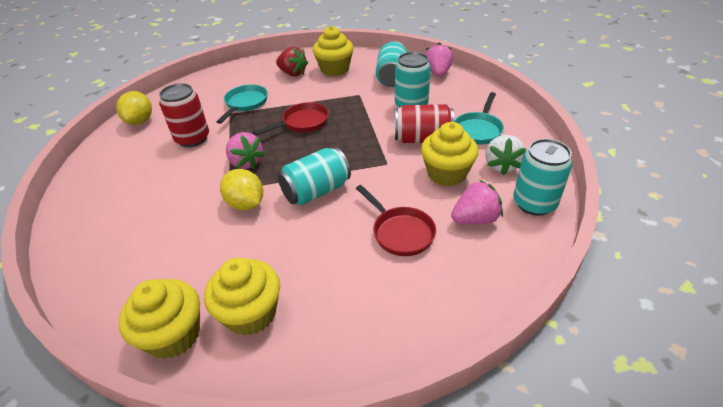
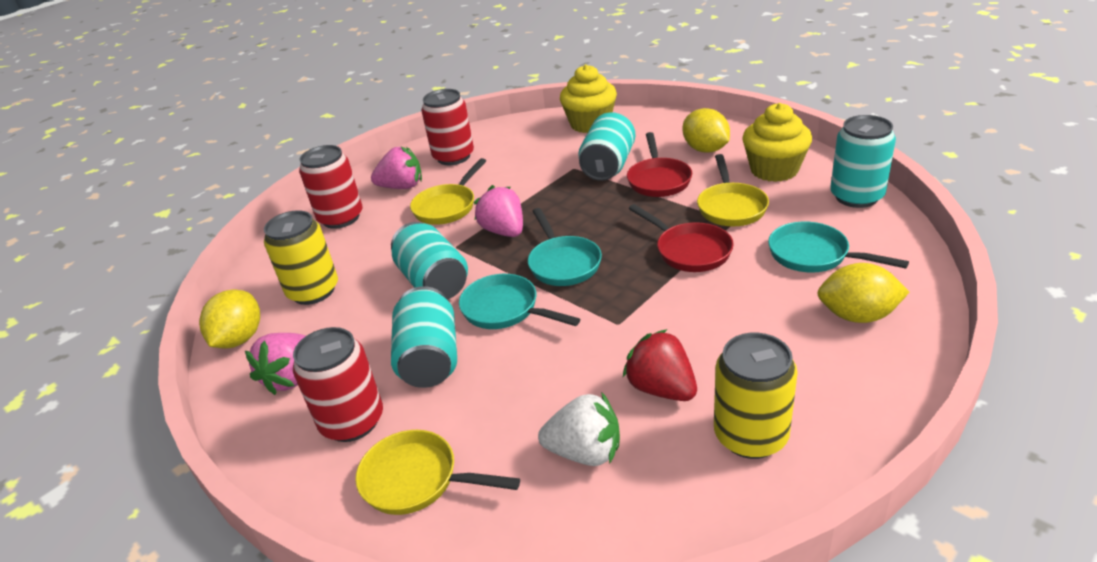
red can: [159,83,209,147] [395,104,455,143] = 2 -> [293,327,383,442] [299,145,362,229] [421,89,474,165] = 3
turquoise pan: [217,84,268,124] [455,92,504,144] = 2 -> [459,274,580,329] [528,208,602,286] [768,222,909,273] = 3
yellow can: none = 0 -> [264,210,338,305] [714,333,798,459] = 2
yellow cupcake: [118,279,200,359] [204,258,280,336] [313,26,354,76] [421,122,479,186] = 4 -> [560,65,617,133] [742,103,812,182] = 2
yellow lemon: [116,91,152,125] [220,169,263,210] = 2 -> [199,289,260,349] [683,108,730,153] [817,263,909,323] = 3
yellow pan: none = 0 -> [355,430,520,515] [410,158,486,225] [697,154,769,226] = 3

